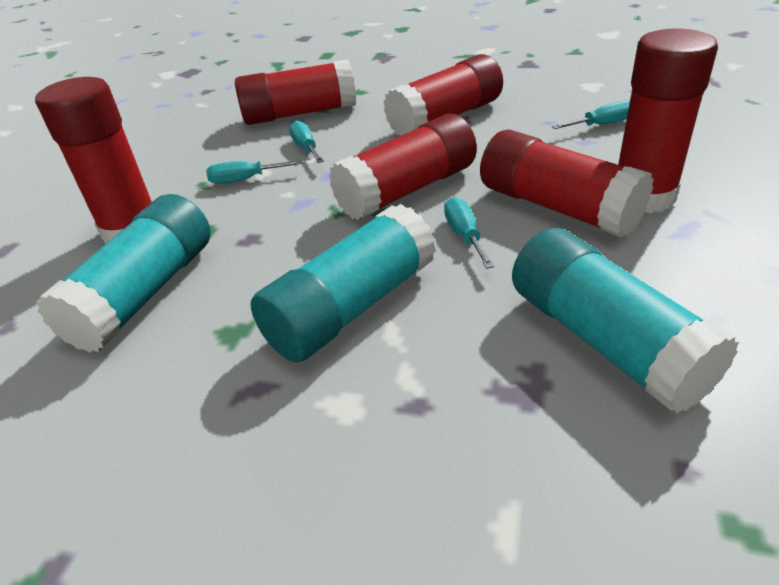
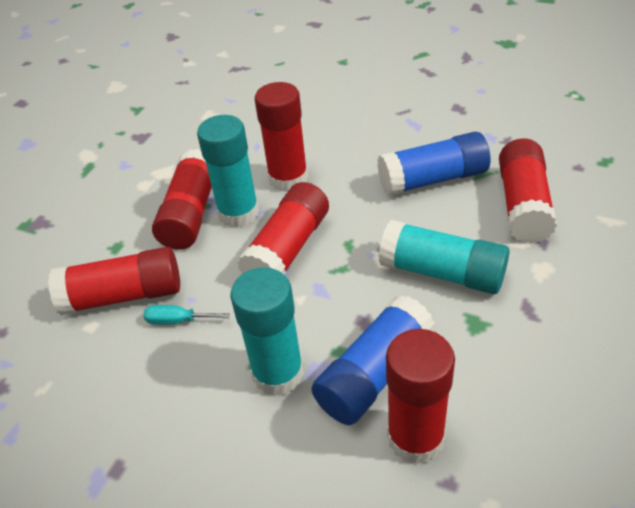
blue glue stick: none = 0 -> [311,295,435,425] [377,132,491,196] = 2
turquoise screwdriver: [206,160,302,184] [289,121,324,163] [444,197,494,269] [552,100,630,129] = 4 -> [143,305,230,325] = 1

